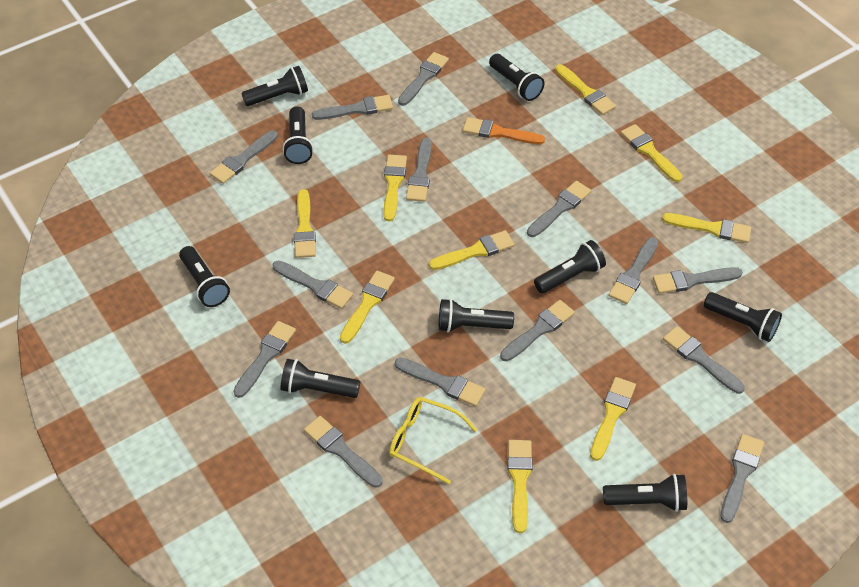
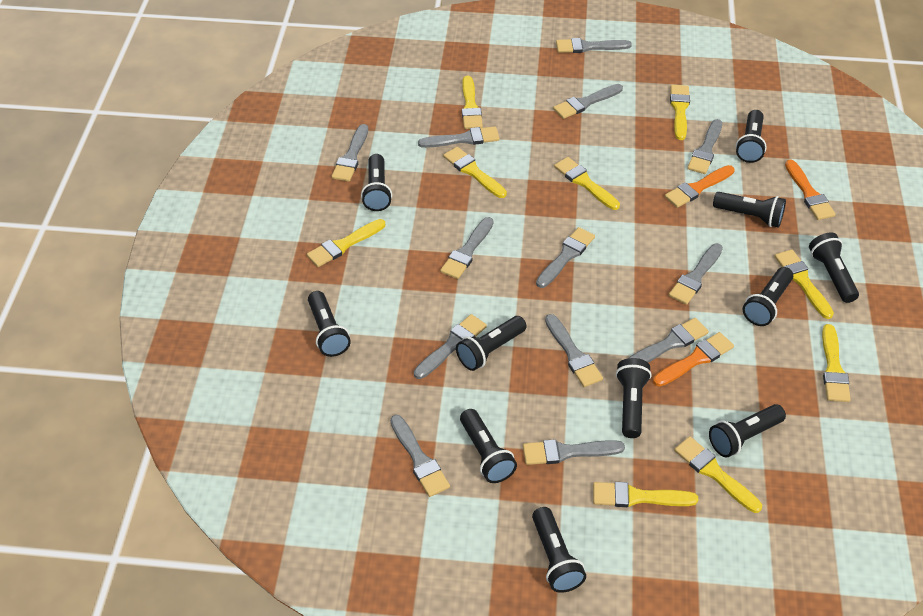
black flashlight: [179,246,230,307] [241,66,308,106] [280,359,360,398] [283,106,313,164] [439,299,514,332] [489,54,544,101] [534,240,606,293] [603,474,687,512] [704,292,782,342] = 9 -> [308,291,351,357] [361,154,392,211] [456,316,527,371] [460,409,517,483] [532,507,586,593] [616,358,652,438] [709,404,786,458] [713,192,786,228] [736,110,767,163] [743,267,793,326] [809,232,859,303] = 11
grey brush: [210,131,278,184] [233,321,296,398] [273,260,353,309] [304,416,383,488] [312,95,393,120] [395,358,485,407] [398,52,449,106] [406,138,432,202] [500,300,575,361] [527,181,591,237] [608,237,658,304] [653,267,743,294] [663,326,745,394] [721,434,764,523] = 14 -> [332,124,368,182] [390,415,450,497] [414,314,487,379] [418,126,500,148] [440,217,494,279] [523,439,625,465] [536,227,595,288] [545,314,603,387] [553,84,623,119] [556,38,632,53] [629,318,709,363] [669,243,723,305] [687,119,722,174] = 13
orange brush: [463,117,545,144] = 1 -> [653,332,734,387] [665,165,735,208] [785,160,836,220] = 3
yellow glasses: [389,397,477,484] = 1 -> none = 0

